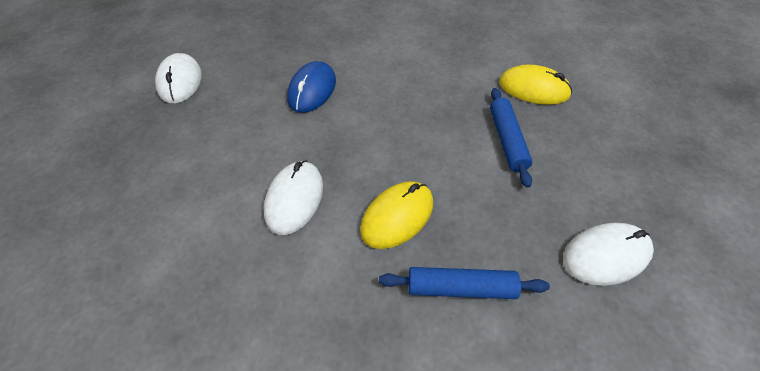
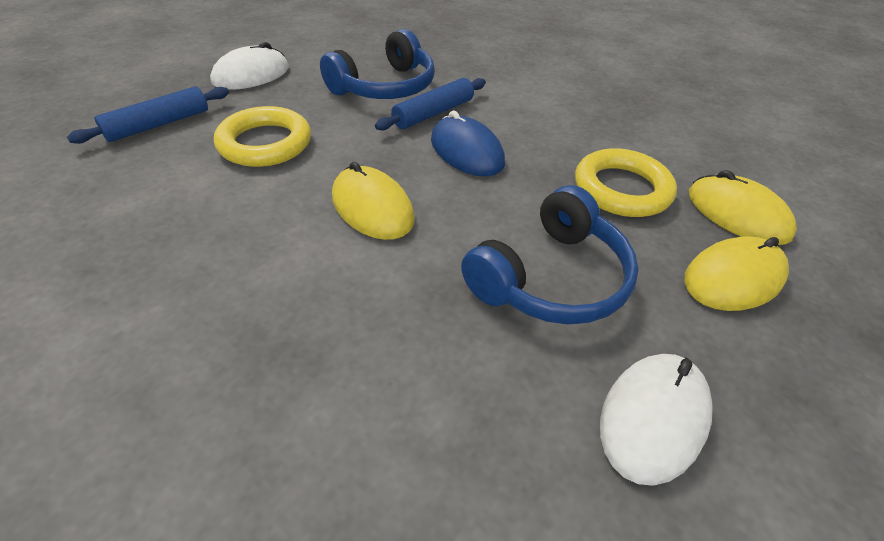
blue headphones: none = 0 -> [320,29,435,99] [461,185,639,324] = 2
white mouse: [155,53,202,103] [264,161,323,235] [563,223,654,286] = 3 -> [210,42,289,90] [600,354,713,486] = 2
yellow mouse: [360,181,433,249] [499,65,572,105] = 2 -> [332,162,415,240] [684,236,789,311] [689,170,797,245] = 3
yellow ring: none = 0 -> [214,106,311,167] [575,148,677,217] = 2

